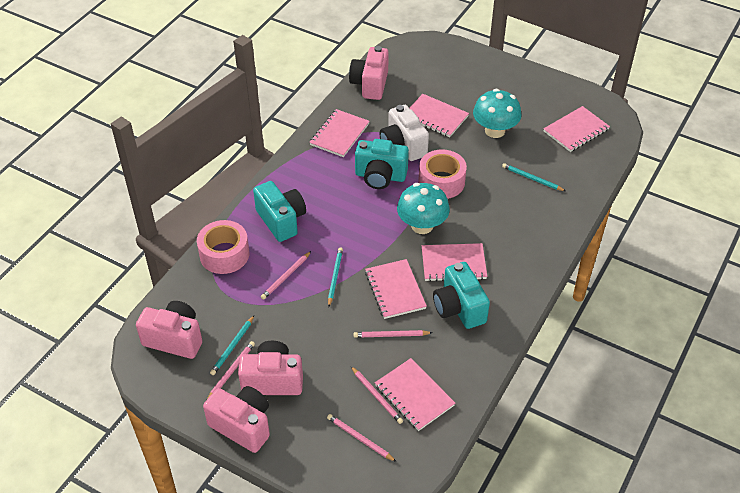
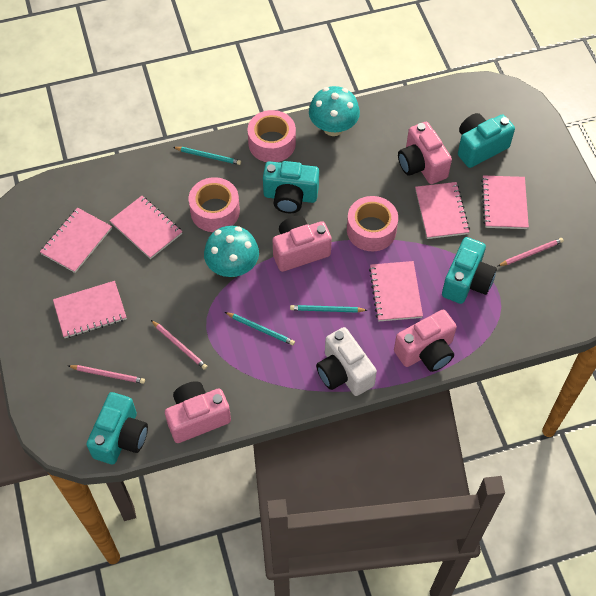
pink pencil: [207,341,255,399] [261,251,311,300] [327,414,397,462] [351,366,403,424] [353,330,432,338] = 5 -> [69,365,145,384] [151,320,208,370] [498,238,564,266] = 3
pink tape: [197,220,249,274] [418,149,467,199] = 2 -> [188,177,240,232] [248,110,296,162] [347,196,398,251] = 3
turquoise camera: [253,181,306,242] [355,139,409,189] [433,262,490,329] = 3 -> [86,392,148,464] [263,161,319,213] [442,237,497,304] [458,113,515,168] = 4

